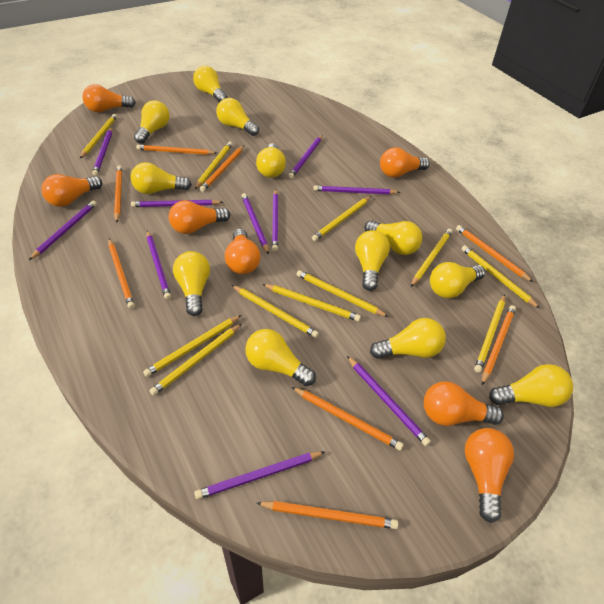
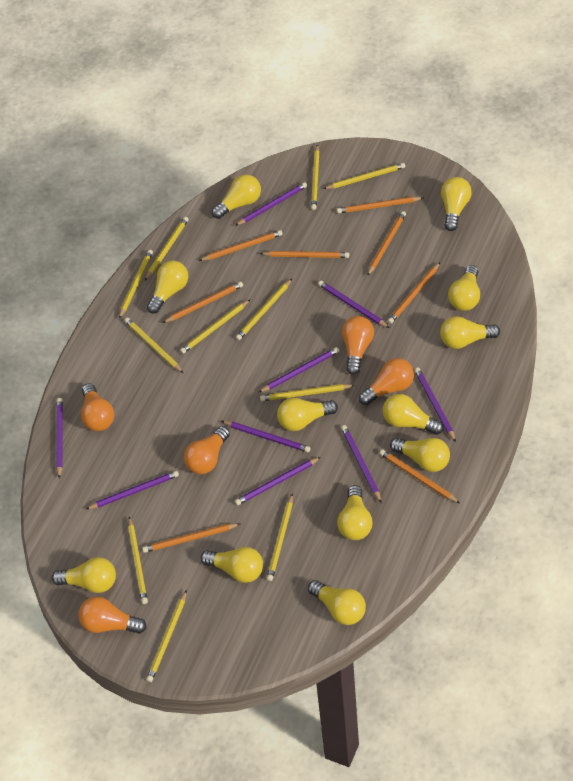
orange light bulb: [41,174,102,207] [82,84,136,112] [169,200,230,234] [225,228,260,274] [380,148,430,178] [424,381,504,426] [465,428,514,523] = 7 -> [78,597,147,634] [81,383,114,431] [184,426,230,474] [342,316,374,375] [359,358,414,405] = 5
purple pencil: [29,201,97,260] [92,127,112,176] [131,200,223,207] [147,230,171,300] [194,451,326,500] [242,193,269,255] [272,189,278,251] [288,135,322,179] [313,185,400,195] [347,356,431,446] = 10 -> [56,398,63,478] [86,471,179,509] [222,421,311,452] [235,182,307,226] [235,457,321,505] [258,347,339,393] [318,281,389,328] [341,425,381,502] [414,368,456,442] = 9

